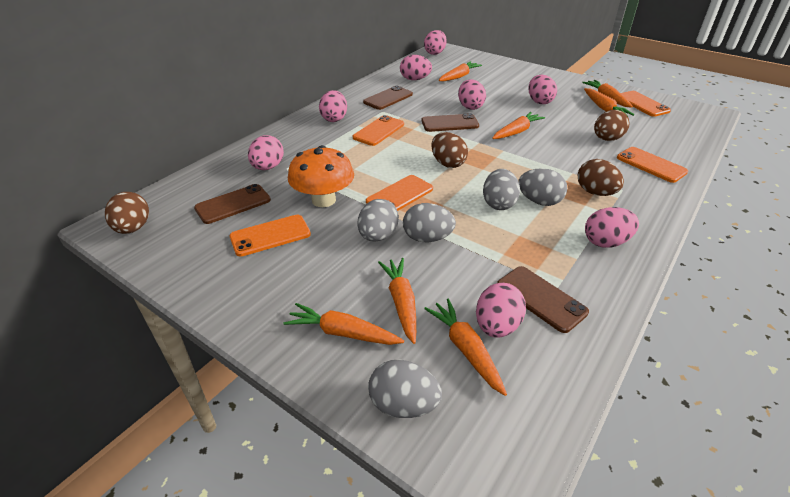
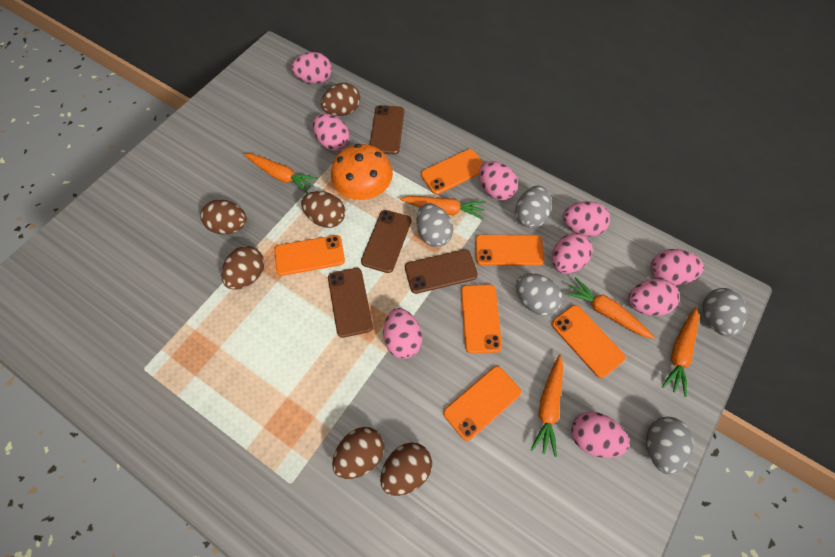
brown egg: [105,192,149,234] [431,132,468,168] [578,159,624,196] [594,110,629,141] = 4 -> [200,200,247,234] [221,246,264,290] [301,191,345,228] [321,83,360,116] [332,427,384,479] [380,443,432,496] = 6
orange carrot: [284,303,404,345] [378,258,416,344] [424,298,507,396] [439,61,482,81] [492,112,545,139] [582,80,633,108] [584,88,635,116] = 7 -> [244,154,318,193] [400,196,485,219] [531,354,563,457] [565,277,655,339] [662,307,699,397] = 5
orange phone: [230,215,311,257] [353,115,404,146] [366,175,433,211] [617,147,688,183] [621,91,671,117] = 5 -> [274,235,345,276] [421,149,483,195] [443,366,521,441] [461,284,502,353] [475,235,545,266] [551,305,626,378] = 6
pink egg: [248,135,284,170] [319,90,347,122] [400,55,432,80] [424,30,447,55] [458,79,486,110] [476,283,526,338] [528,75,557,104] [585,207,639,248] = 8 -> [292,52,332,84] [313,113,349,151] [383,308,422,359] [479,161,518,200] [552,233,593,274] [563,201,610,236] [571,412,630,458] [629,279,680,316] [651,249,704,285] = 9

